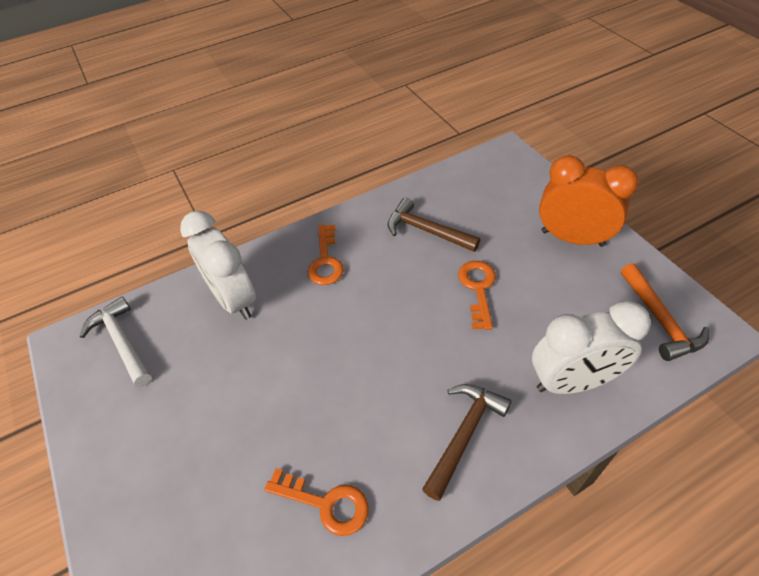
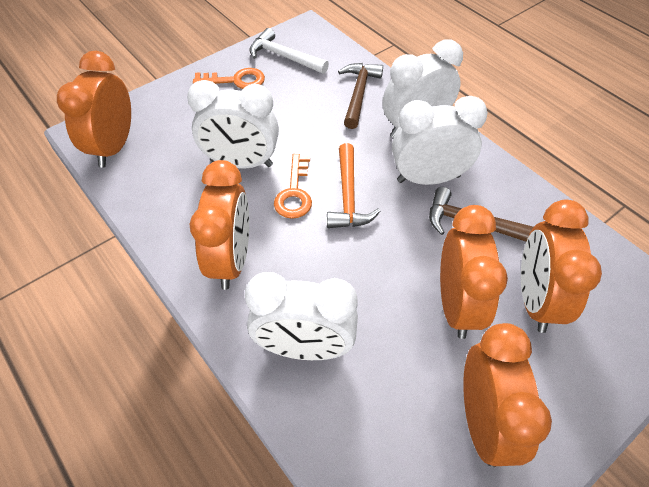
orange clock: [539,155,638,247] = 1 -> [57,51,131,168] [189,160,249,290] [440,205,508,339] [463,323,552,467] [521,200,602,333] = 5
orange key: [264,468,369,536] [308,225,344,285] [458,261,496,330] = 3 -> [193,68,265,89] [274,154,312,219] = 2
white clock: [180,211,256,320] [532,301,651,394] = 2 -> [187,80,279,168] [245,272,358,360] [383,39,463,138] [392,96,488,185] = 4

